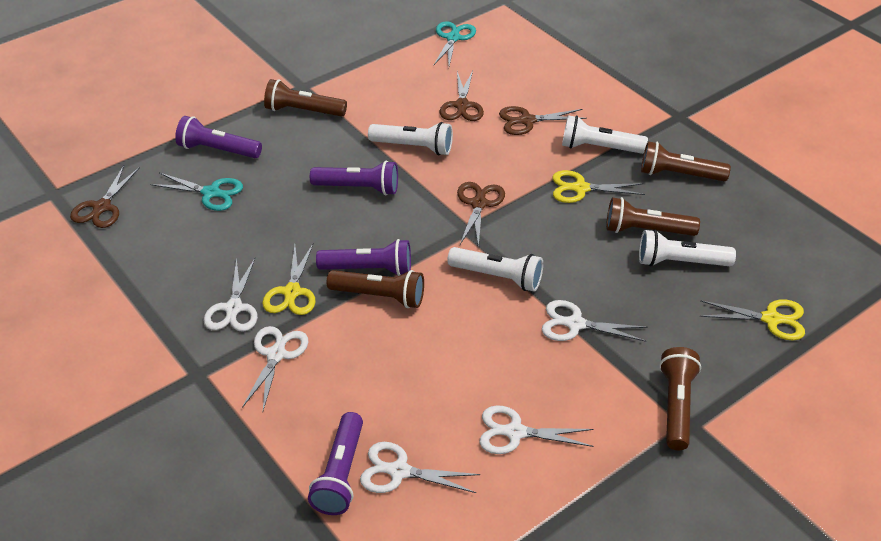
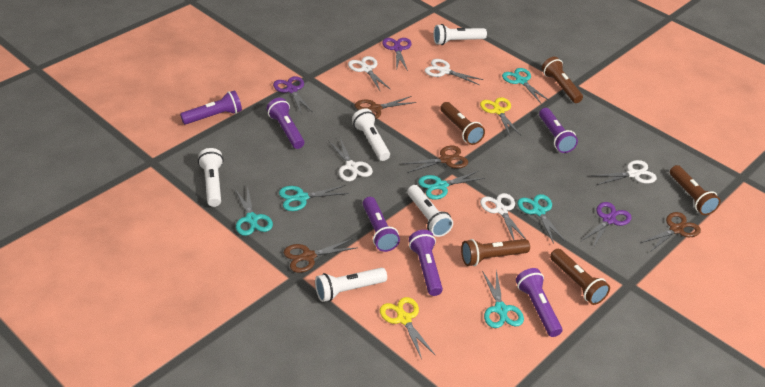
purple flashlight: [175,116,262,158] [308,412,363,515] [310,161,398,195] [316,239,411,276] = 4 -> [180,90,242,125] [266,98,304,149] [363,197,400,252] [409,230,443,296] [516,268,562,337] [539,108,578,153] = 6
purple scissors: none = 0 -> [273,76,312,113] [382,38,412,71] [581,202,632,248] = 3
turquoise scissors: [150,173,243,211] [433,21,476,66] = 2 -> [235,185,273,236] [279,185,349,211] [418,171,485,199] [482,270,524,328] [502,68,550,103] [517,194,566,244] = 6
white flashlight: [368,122,453,155] [447,247,543,292] [562,115,648,154] [639,230,736,266] = 4 -> [198,148,223,207] [315,268,387,302] [352,108,390,161] [407,185,453,237] [433,24,487,45] = 5
yellow scissors: [262,244,316,315] [552,170,645,203] [700,299,805,340] = 3 -> [380,297,436,359] [480,97,521,136] = 2

